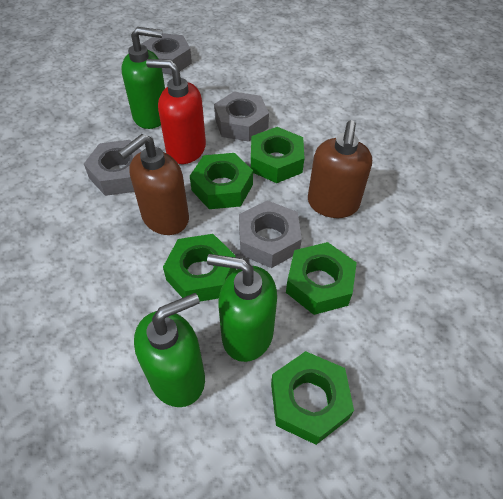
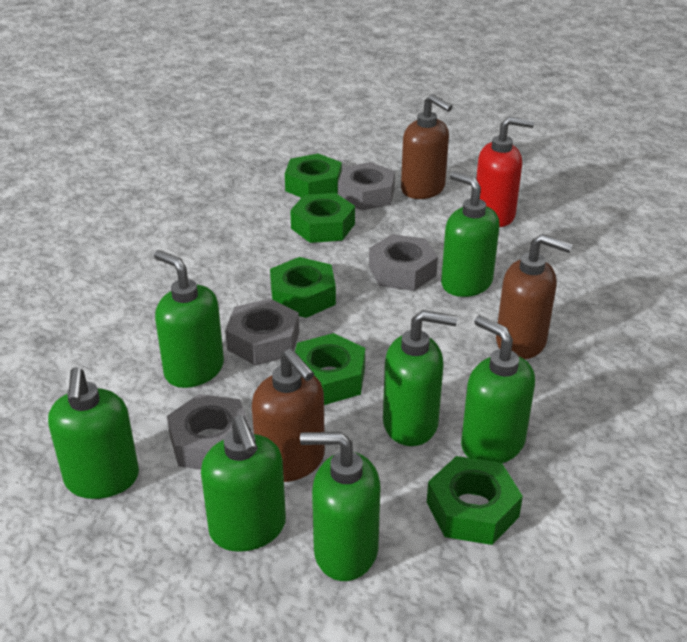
brown soap dispenser: [118,134,189,235] [308,120,372,218] = 2 -> [252,349,325,482] [401,94,452,199] [496,234,573,359] = 3
green soap dispenser: [122,27,165,129] [134,293,205,407] [207,254,277,362] = 3 -> [48,367,139,499] [154,250,224,388] [201,415,286,552] [300,432,381,581] [383,310,457,446] [441,171,500,297] [461,315,535,463] = 7

